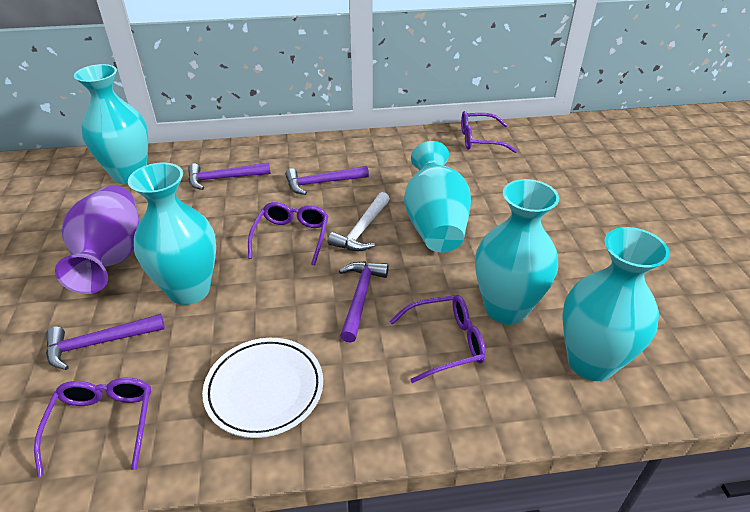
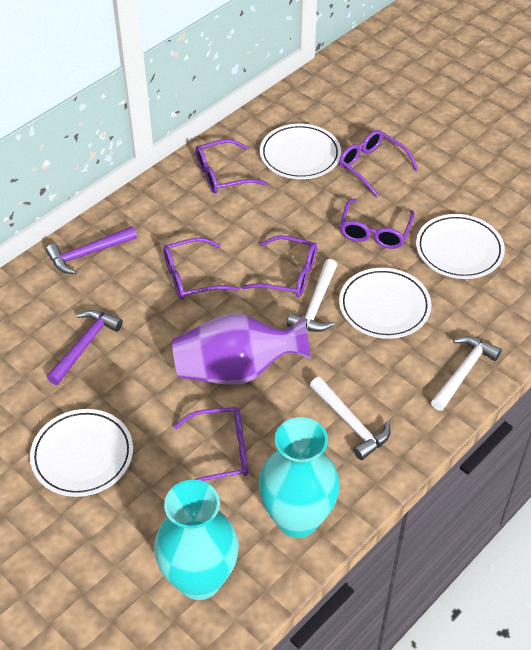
purple glasses: [34,378,151,477] [248,202,328,265] [389,295,486,383] [461,111,517,153] = 4 -> [163,237,239,300] [173,407,248,481] [196,139,267,193] [242,235,317,297] [339,130,418,198] [340,198,415,249] = 6
purple hammer: [46,314,165,370] [188,162,271,190] [285,166,369,195] [339,261,389,342] = 4 -> [46,226,137,274] [47,310,123,385] = 2
turquoise vase: [74,64,148,184] [128,162,216,305] [404,141,471,253] [475,179,559,325] [562,227,670,381] = 5 -> [154,479,239,600] [259,417,340,538] = 2
white hammer: [328,192,390,251] = 1 -> [287,259,337,332] [309,377,390,460] [431,336,502,411] = 3
white plate: [202,338,323,438] = 1 -> [30,409,133,497] [260,124,341,179] [339,268,431,339] [416,214,505,279] = 4

